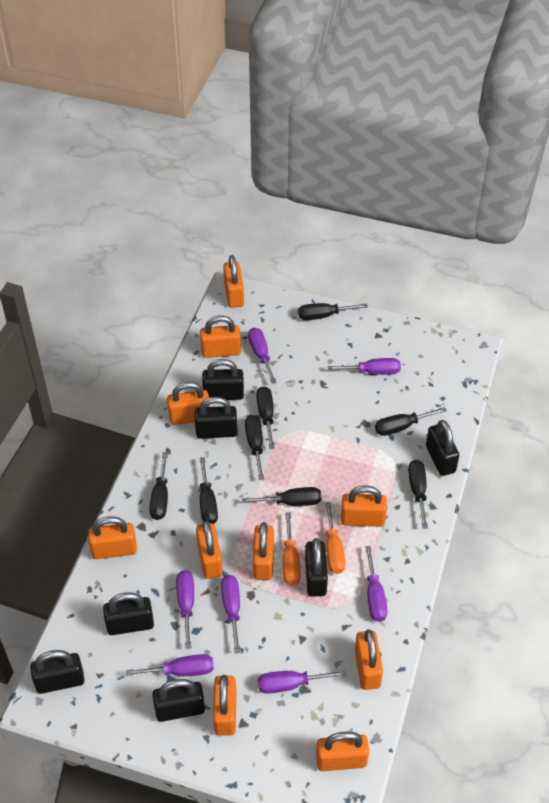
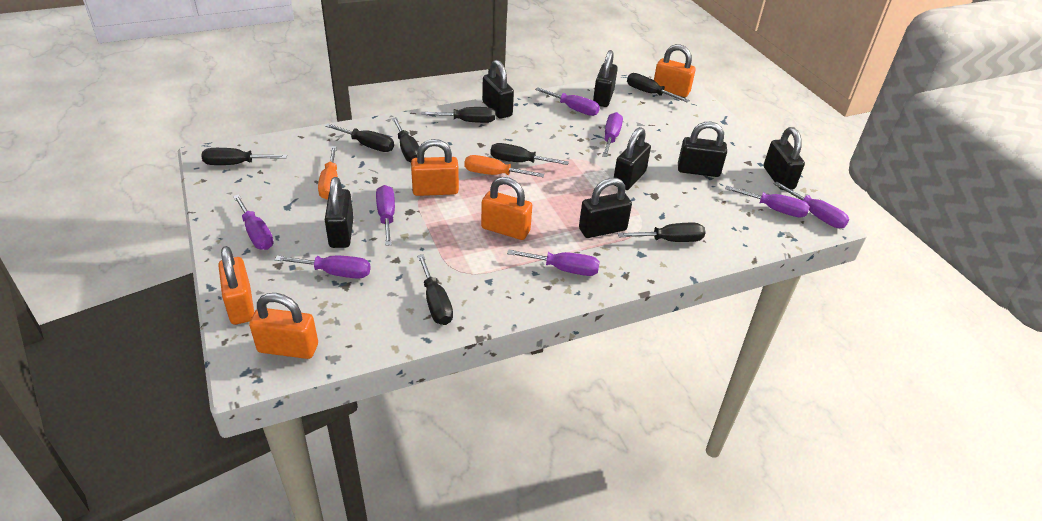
orange padlock: [88,516,137,559] [167,382,210,425] [196,521,223,579] [200,315,241,358] [213,675,236,736] [223,255,244,308] [253,522,274,580] [316,732,369,771] [341,485,387,527] [355,629,383,690] = 10 -> [218,246,254,325] [249,293,318,359] [411,139,459,196] [481,177,532,240] [654,44,696,97] = 5
purple screwdriver: [126,654,214,676] [176,570,194,649] [221,575,241,653] [248,328,277,384] [258,670,346,694] [328,358,401,375] [365,546,387,622] = 7 -> [233,194,274,250] [275,255,371,279] [376,185,395,246] [507,249,600,276] [535,87,600,116] [602,112,623,157] [725,186,810,218] [774,182,849,228] = 8

